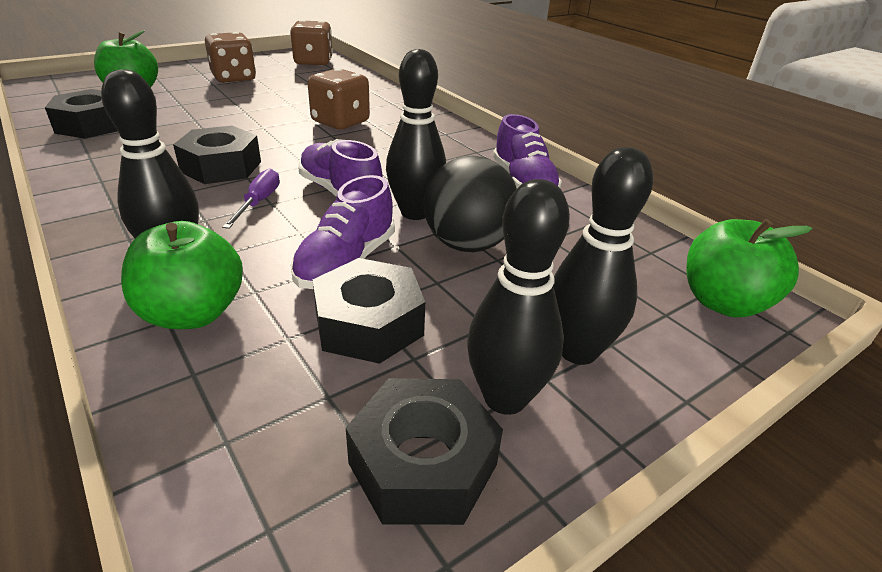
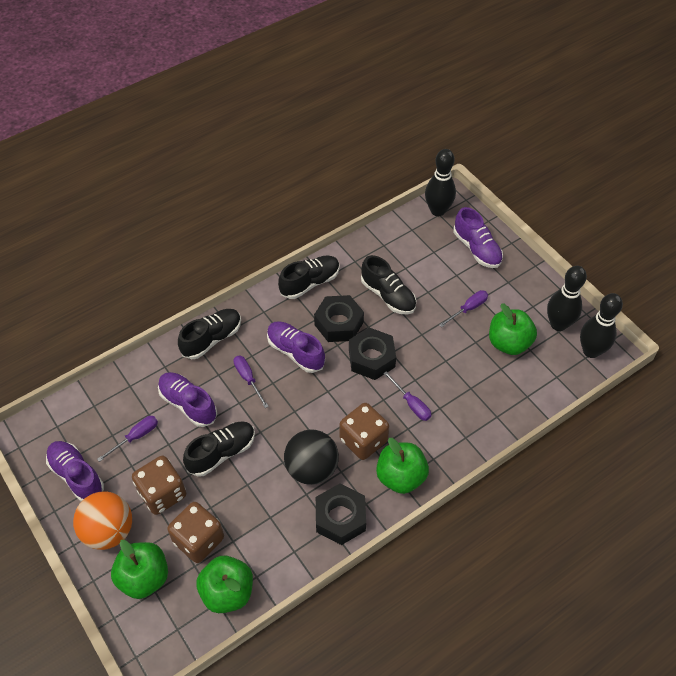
black bowling pin: [101,69,199,238] [386,49,446,220] [467,179,570,415] [553,147,653,365] = 4 -> [425,149,456,216] [547,266,587,331] [580,293,623,358] = 3
black nut: [45,89,117,139] [173,126,261,184] [313,258,425,364] [346,378,503,525] = 4 -> [314,295,364,342] [316,484,366,545] [349,327,396,380] = 3
black shoe: none = 0 -> [178,309,241,359] [183,421,255,477] [278,255,340,299] [361,255,416,315] = 4
green apple: [94,30,158,88] [121,221,243,329] [687,219,813,318] = 3 -> [111,540,168,599] [196,556,253,613] [376,438,429,494] [489,304,537,355] = 4
orange ball: none = 0 -> [73,492,132,550] = 1
purple screwdriver: [222,168,280,229] = 1 -> [97,416,158,462] [233,355,269,408] [383,371,431,421] [439,290,488,327] = 4
purple shoe: [291,175,395,289] [298,139,383,197] [493,114,562,188] = 3 -> [46,441,104,502] [158,372,217,427] [267,321,325,373] [453,207,503,268] = 4

